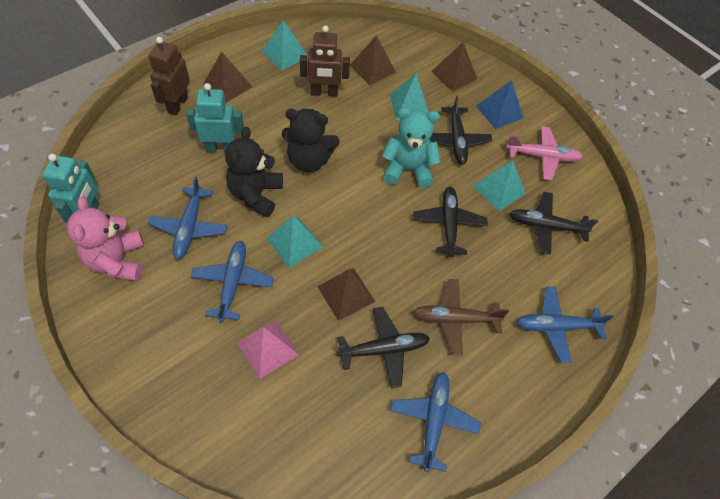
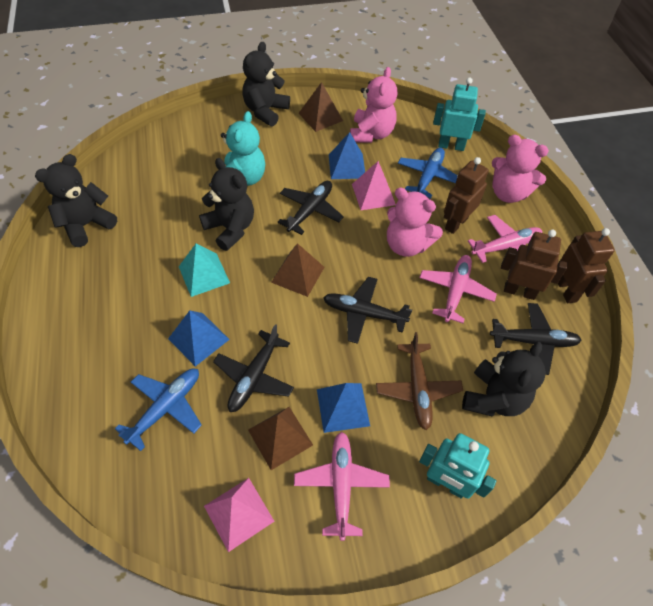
black teddy bear: [225,127,283,217] [282,109,340,172] = 2 -> [35,154,117,247] [199,158,254,251] [242,42,290,127] [462,342,546,416] = 4
blue plane: [148,177,228,259] [191,241,274,322] [391,372,481,472] [516,286,614,363] = 4 -> [115,369,202,451] [398,148,457,199] = 2
blue pyramid: [476,80,523,129] = 1 -> [168,310,230,367] [317,383,370,433] [329,132,365,179] = 3
brown pyramid: [203,52,252,103] [317,269,375,321] [350,35,396,86] [431,42,477,92] = 4 -> [248,407,313,470] [271,243,324,297] [299,82,343,132] = 3
brown robot: [149,37,190,115] [300,25,350,97] = 2 -> [444,157,489,234] [501,230,568,300] [558,228,615,303] = 3
pink plane: [506,126,583,180] = 1 -> [294,432,390,541] [419,255,497,323] [468,215,542,263] = 3
pink pyramid: [237,320,299,379] = 1 -> [204,478,274,552] [352,161,396,210] = 2
pink teddy bear: [67,197,144,281] = 1 -> [350,67,397,143] [387,188,443,257] [492,135,549,203] = 3
turquoise pyramid: [262,20,308,71] [267,215,323,268] [390,74,429,120] [473,160,526,211] = 4 -> [179,243,230,297] = 1

